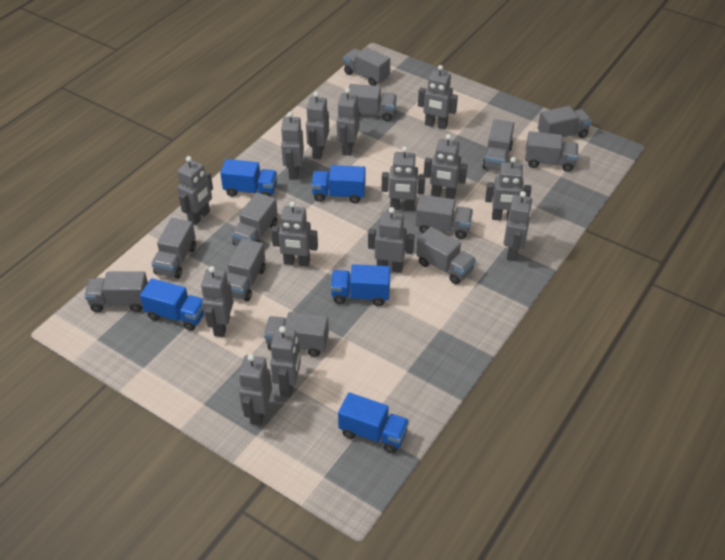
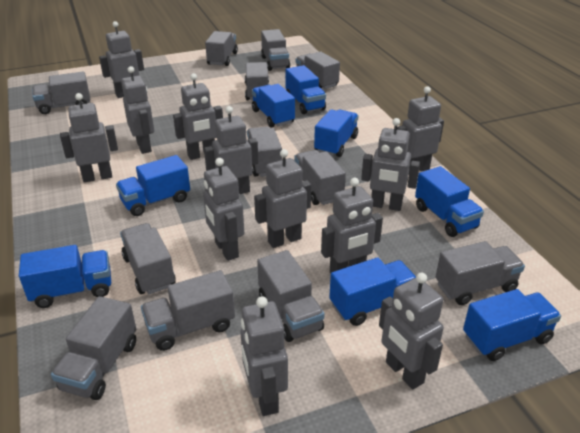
blue truck: [140,278,204,331] [220,159,277,197] [311,165,365,203] [330,264,390,306] [338,392,409,453] = 5 -> [19,245,111,308] [116,155,190,216] [252,84,295,128] [285,65,326,114] [314,109,358,157] [329,257,416,326] [415,166,484,237] [463,289,561,361] = 8
grey robot: [177,156,213,225] [201,266,233,337] [239,354,272,425] [270,326,301,397] [271,201,318,267] [281,112,304,180] [306,92,329,159] [337,88,359,156] [368,207,415,273] [381,146,425,211] [418,65,458,129] [424,134,468,199] [485,157,531,220] [504,191,533,261] = 14 -> [60,93,118,182] [99,21,144,98] [121,66,154,154] [173,73,223,160] [203,158,244,261] [204,106,258,194] [240,296,288,416] [254,149,311,248] [321,178,383,273] [361,118,420,211] [379,273,444,390] [397,86,444,172] = 12

